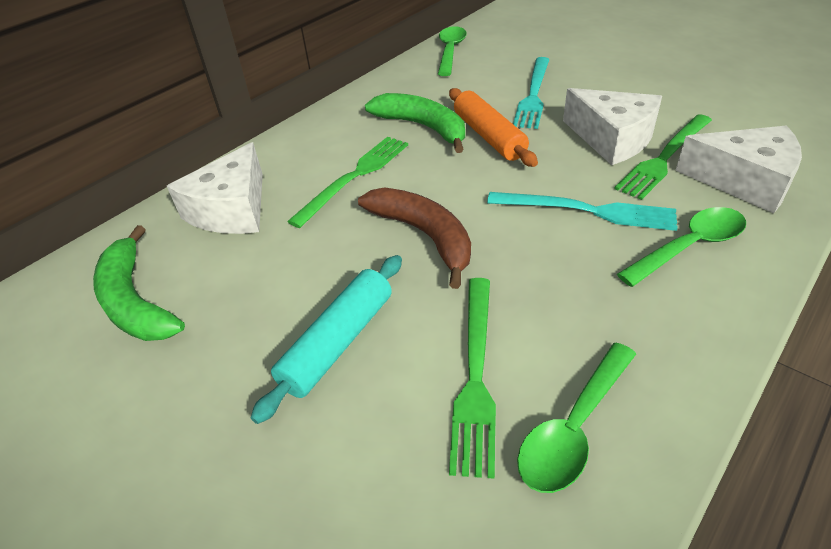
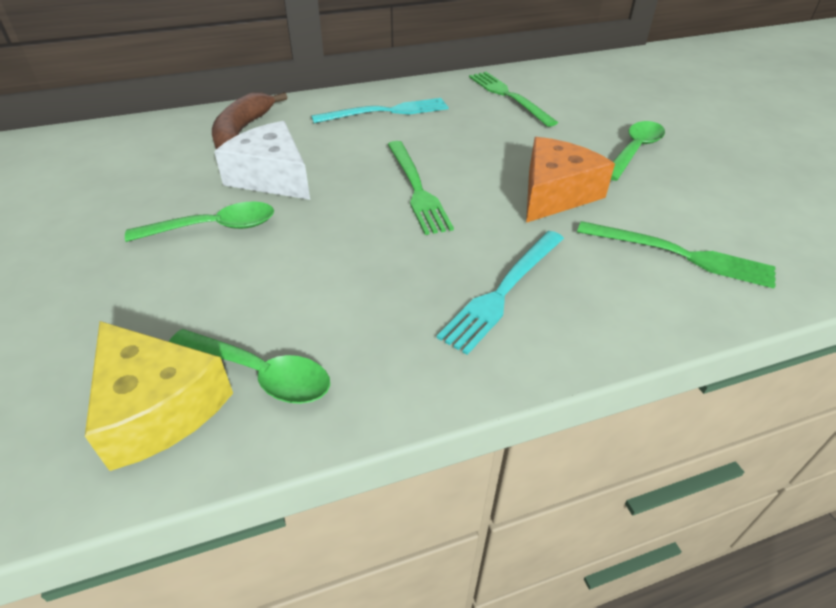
green banana: [93,225,185,341] [365,93,465,153] = 2 -> none = 0
orange cheese: none = 0 -> [526,137,615,223] = 1
orange rolling pin: [449,88,538,167] = 1 -> none = 0
turquoise rolling pin: [251,255,402,424] = 1 -> none = 0
white cheese: [167,142,263,234] [563,88,662,165] [675,125,802,213] = 3 -> [214,121,310,200] = 1
yellow cheese: none = 0 -> [85,321,233,471] = 1

